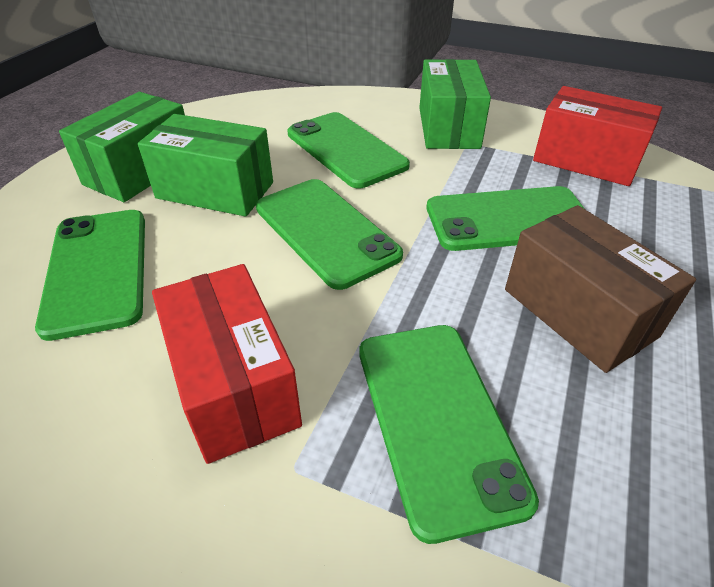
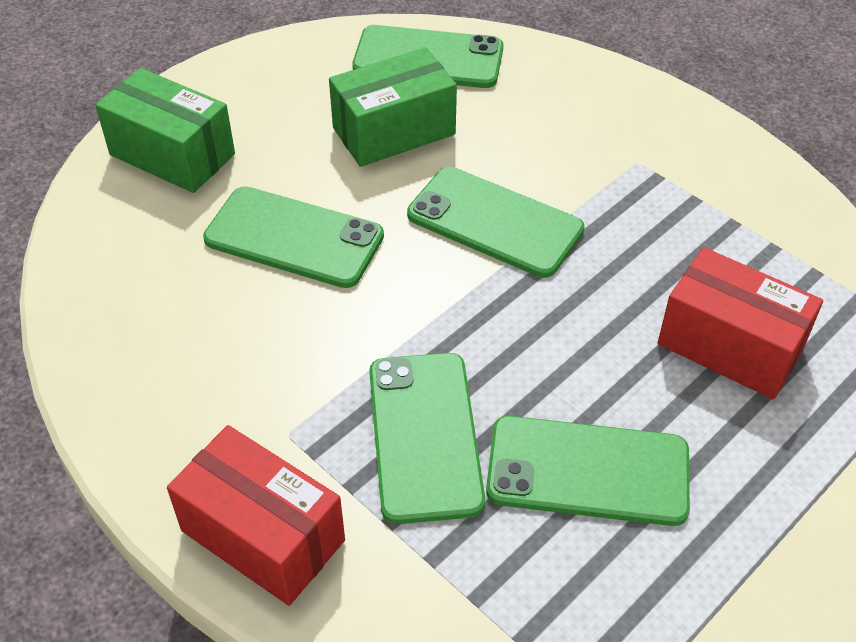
brown box: [505,205,696,373] = 1 -> none = 0
green box: [59,92,185,202] [138,114,273,217] [419,59,491,149] = 3 -> [95,68,235,193] [329,47,457,167] = 2

